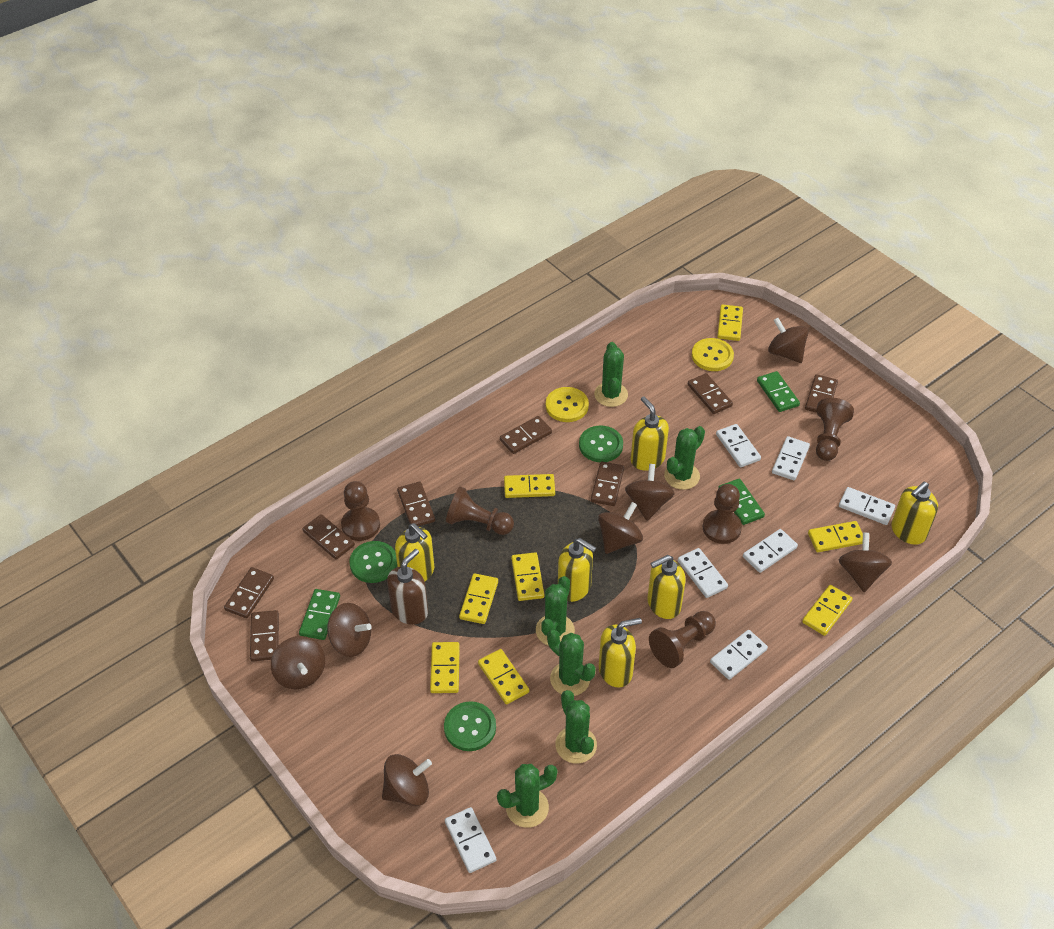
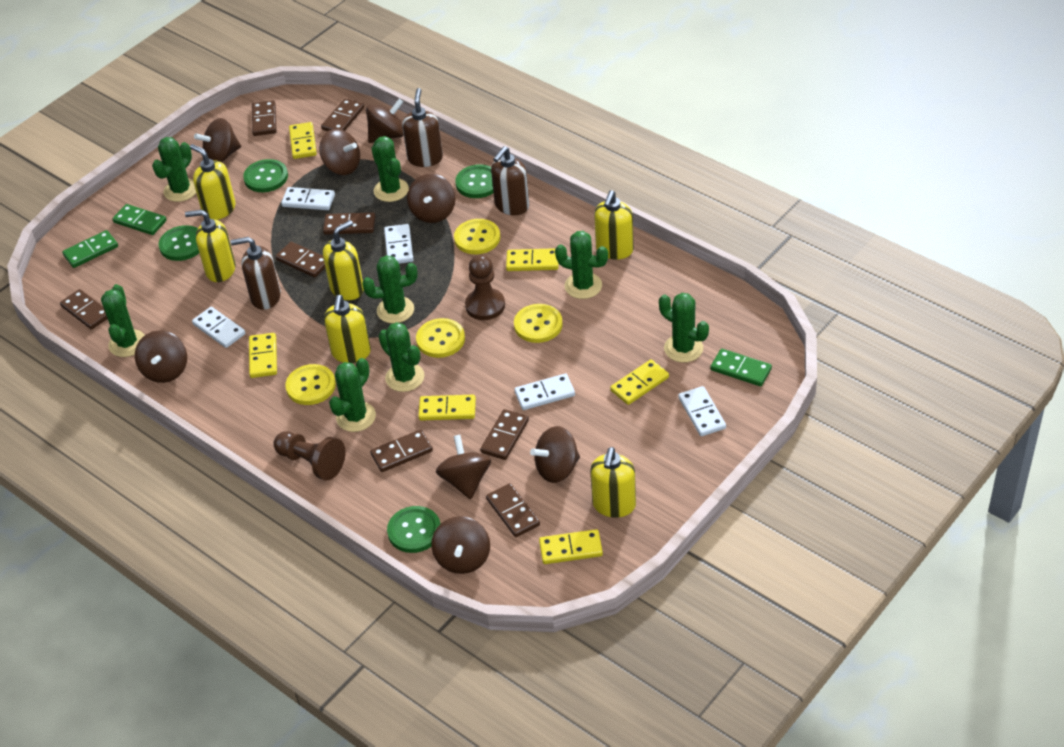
brown pawn: [341,481,380,541] [446,487,514,535] [649,611,716,668] [703,484,742,544] [816,398,854,461] = 5 -> [274,431,345,481] [465,255,505,320] = 2
brown soap dispenser: [387,549,428,625] = 1 -> [231,237,281,310] [402,88,443,167] [491,146,529,215] = 3
brown spinning top: [271,636,325,689] [327,603,372,657] [382,754,432,806] [598,502,643,554] [625,464,675,521] [768,318,809,363] [839,533,892,592] = 7 -> [135,330,187,383] [194,118,241,162] [319,129,360,175] [366,99,404,143] [407,174,456,223] [431,516,490,574] [436,435,491,499] [530,426,580,483] = 8
green button: [349,541,397,583] [444,701,496,751] [579,425,623,462] = 3 -> [159,225,199,261] [243,159,288,192] [387,506,440,553] [455,164,494,198] = 4
green cactus: [497,764,557,828] [536,576,575,646] [547,630,596,696] [555,690,597,764] [594,342,628,407] [664,426,705,490] = 6 -> [101,284,145,357] [152,137,196,202] [329,358,376,432] [362,255,418,324] [372,136,409,202] [379,322,424,392] [555,231,608,299] [659,293,709,363] = 8
white domino: [445,807,496,873] [678,548,728,598] [710,630,768,680] [716,424,761,467] [743,529,798,573] [772,436,810,481] [839,487,895,525] = 7 -> [192,307,245,348] [281,187,335,210] [384,224,413,264] [514,374,575,410] [679,386,726,436] = 5
yellow button: [546,387,589,422] [692,338,734,371] = 2 -> [285,364,336,405] [416,318,465,358] [454,219,500,254] [514,304,563,343] = 4
yellow domino: [430,642,460,693] [459,573,498,624] [478,649,529,704] [504,474,555,498] [511,552,544,601] [717,304,743,341] [802,585,852,636] [808,521,863,552] = 8 -> [249,333,277,378] [289,122,317,159] [418,395,476,421] [506,248,559,271] [539,529,603,564] [610,359,669,405] = 6

